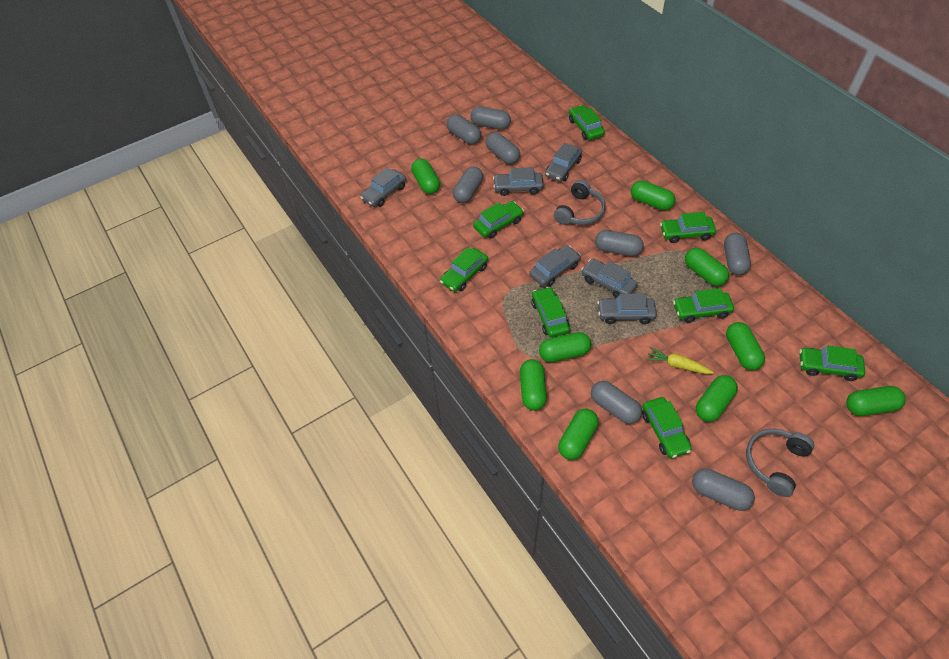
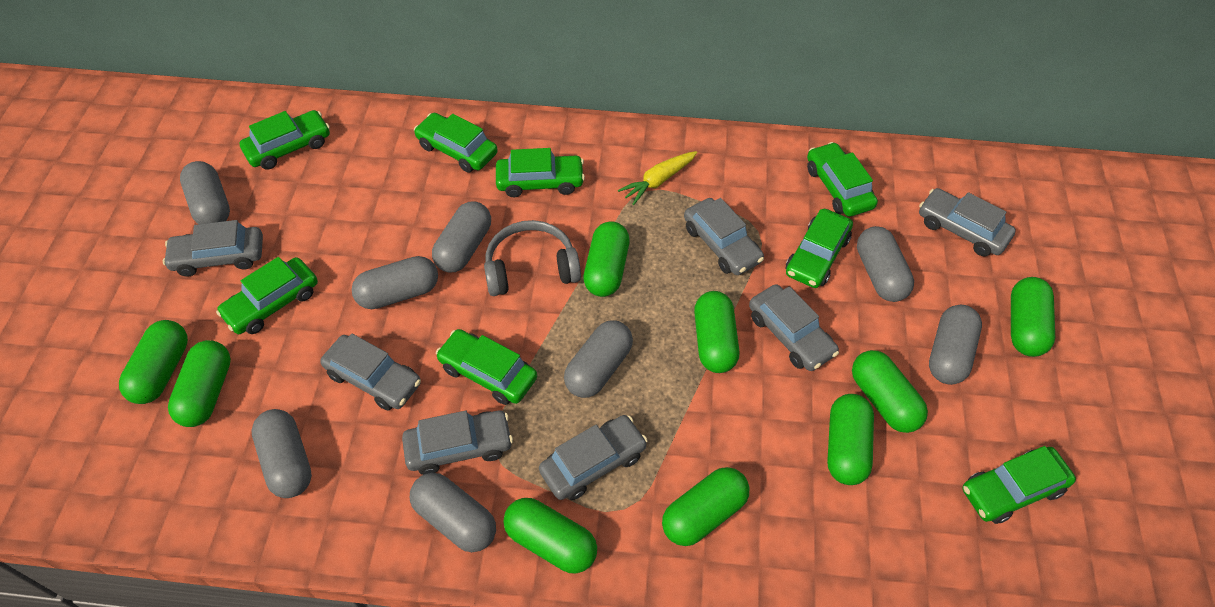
grey car: [360,168,406,207] [493,167,544,196] [529,245,581,287] [545,143,582,182] [581,259,638,298] [597,294,657,324] = 6 -> [163,220,263,276] [320,334,421,411] [402,410,513,475] [539,415,648,500] [684,198,764,275] [749,284,839,371] [919,188,1016,256] = 7
grey headphones: [554,180,606,225] [746,429,814,497] = 2 -> [484,220,581,296] = 1

